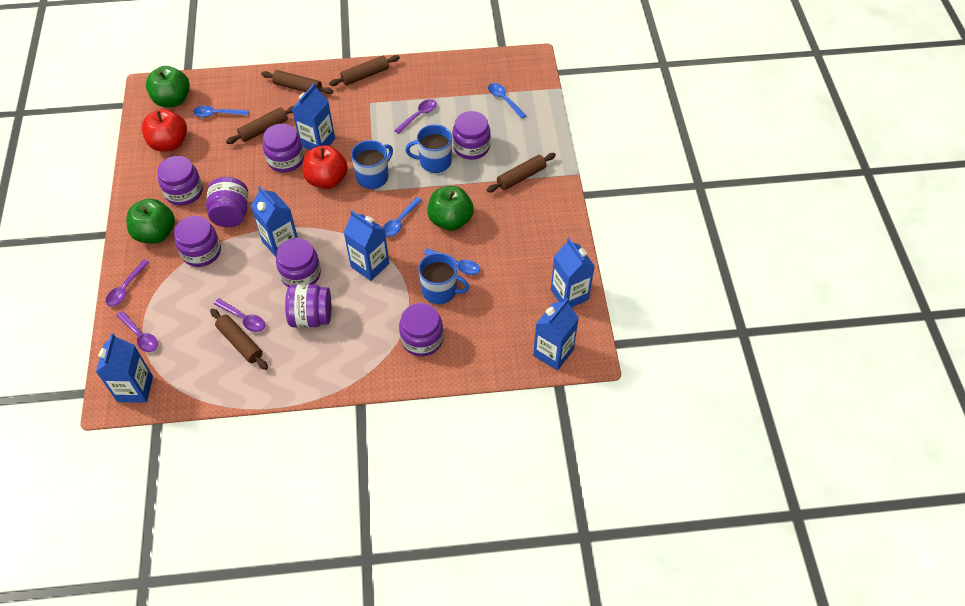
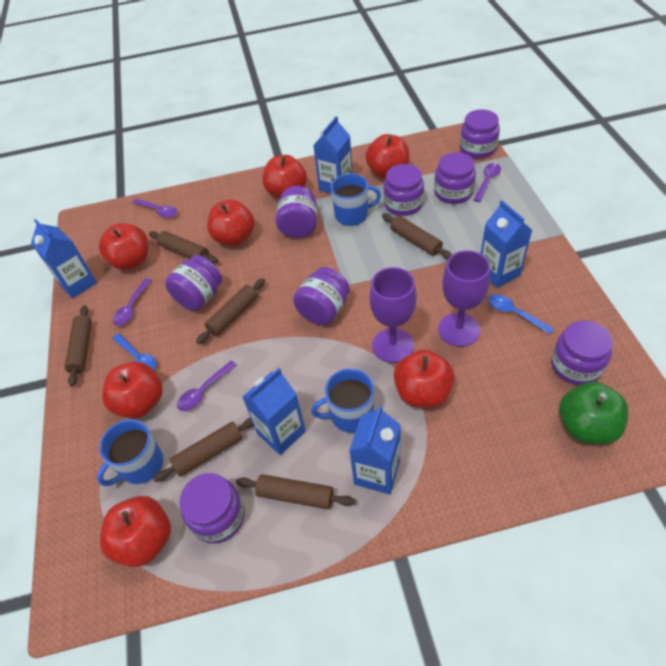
blue carton: [96,333,153,403] [251,186,298,257] [292,83,335,150] [343,211,389,281] [533,298,579,370] [551,238,595,308] = 6 -> [31,219,97,298] [242,368,306,455] [313,116,353,194] [349,405,401,495] [481,200,532,288] = 5
blue spoon: [193,106,249,117] [383,197,422,237] [424,248,480,275] [488,83,527,119] = 4 -> [112,333,156,370] [488,294,554,334] = 2
brown rolling pin: [210,309,268,370] [226,106,294,144] [261,70,333,94] [329,55,400,86] [487,153,556,192] = 5 -> [65,305,92,387] [149,231,218,264] [153,417,254,482] [196,278,265,344] [236,474,355,509] [382,213,452,259] = 6
green apple: [126,199,175,244] [146,66,190,108] [427,186,474,231] = 3 -> [559,382,628,444] = 1
purple goblet: none = 0 -> [369,267,417,363] [438,250,490,347] = 2
red apple: [142,109,187,152] [303,145,348,189] = 2 -> [99,223,148,270] [100,496,171,567] [102,362,163,419] [207,200,255,246] [263,155,307,198] [366,134,409,179] [394,350,455,408] = 7

